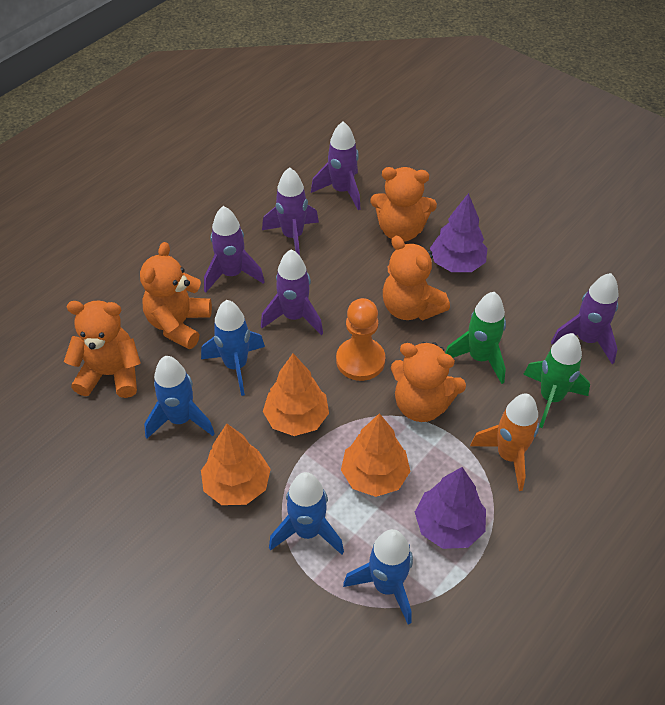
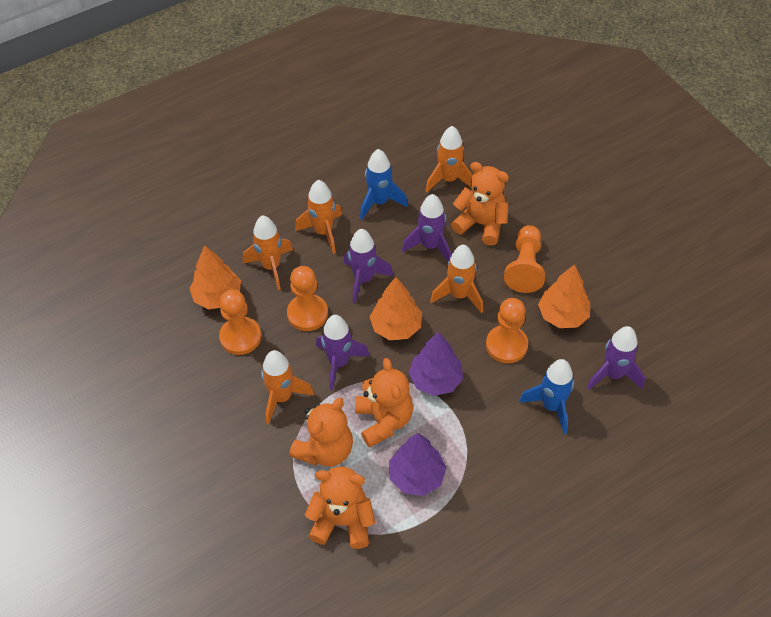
blue rocket: [144,356,215,439] [201,300,265,396] [269,472,344,555] [343,529,413,625] = 4 -> [360,149,408,220] [519,359,574,434] = 2
green rocket: [445,292,506,384] [523,333,590,428] = 2 -> none = 0
orange pawn: [336,298,385,381] = 1 -> [219,290,261,355] [287,266,328,331] [486,298,528,363] [504,225,545,293] = 4
orange rocket: [470,393,539,491] = 1 -> [243,215,293,290] [261,350,314,425] [295,180,342,254] [426,126,473,192] [430,245,483,313] = 5
orange teddy bear: [64,300,141,398] [140,242,212,349] [370,167,437,242] [383,236,450,320] [391,342,466,422] = 5 -> [289,398,353,467] [305,467,375,549] [355,358,413,448] [451,162,509,246] = 4
purple rocket: [204,206,265,292] [261,250,323,335] [262,167,319,255] [311,121,361,210] [551,273,619,364] = 5 -> [316,315,370,390] [344,229,393,304] [402,194,451,262] [587,326,645,390] = 4

